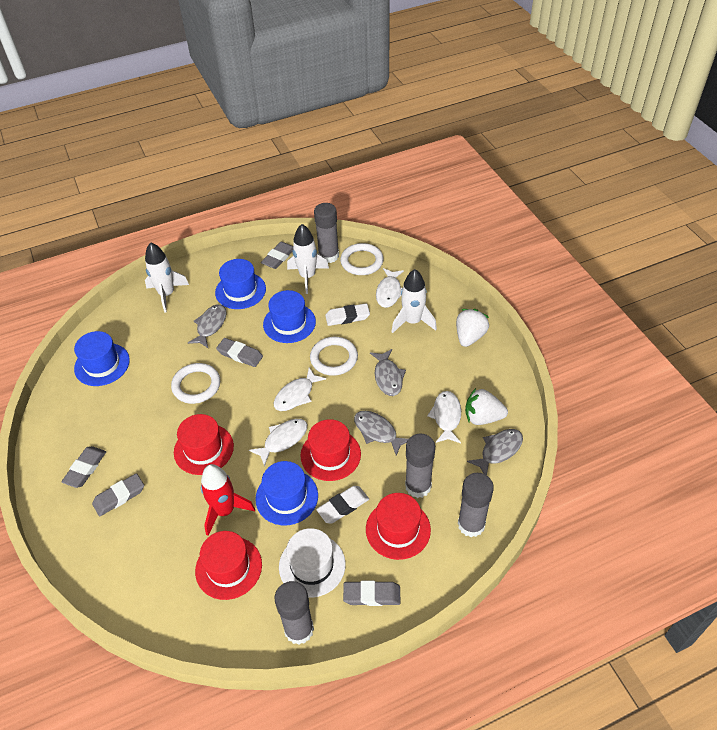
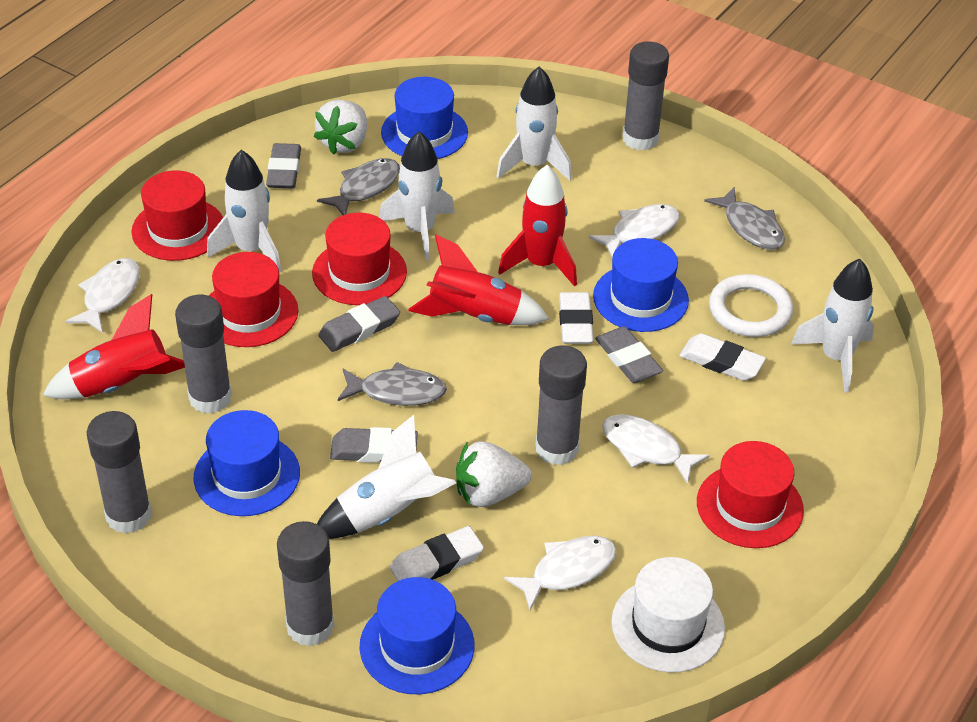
grey eraser: [61,446,106,488] [92,473,144,516] [216,338,263,367] [261,242,293,269] [343,581,401,606] = 5 -> [266,143,301,188] [318,296,400,352] [330,427,418,463] [595,326,663,383] = 4
grey fish: [188,304,226,348] [354,411,408,456] [370,349,406,396] [467,429,523,475] = 4 -> [317,158,400,215] [338,362,447,406] [704,187,785,250] = 3
grey glue stick: [274,581,314,645] [314,203,339,263] [405,434,435,498] [458,473,494,537] = 4 -> [87,411,151,534] [175,295,232,414] [277,521,335,646] [535,345,587,465] [623,41,669,150] = 5
red rocket: [201,464,255,536] = 1 -> [43,294,185,399] [408,234,549,325] [498,165,577,287] = 3
white eraser: [316,486,369,523] [325,303,370,326] = 2 -> [390,526,484,581] [559,292,594,344] [679,333,766,381] = 3
white ring: [171,363,220,404] [310,337,358,376] [340,243,384,275] = 3 -> [709,274,793,337] = 1
white rocket: [145,242,189,313] [287,224,329,294] [392,269,437,333] = 3 -> [207,150,282,273] [317,415,456,539] [379,131,455,261] [496,66,572,181] [791,259,874,393] = 5

